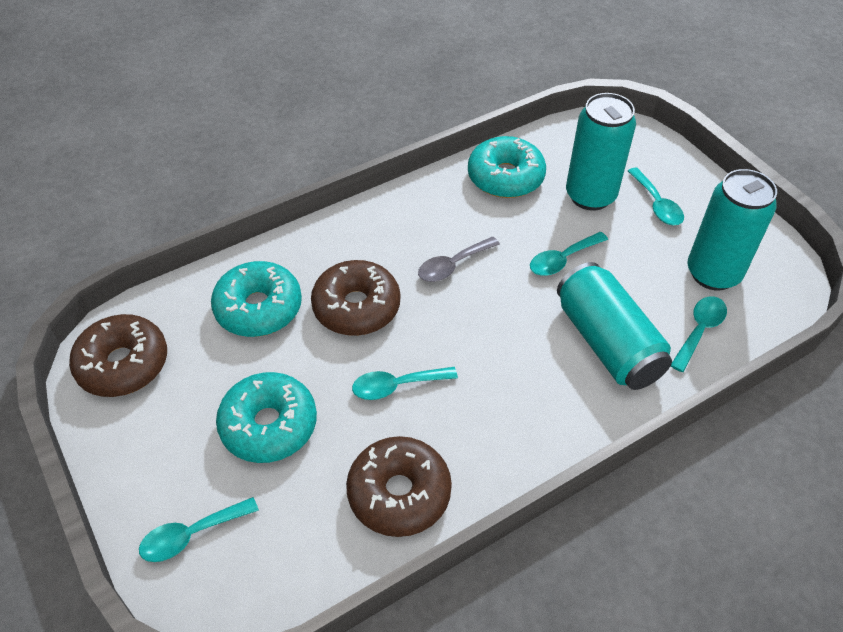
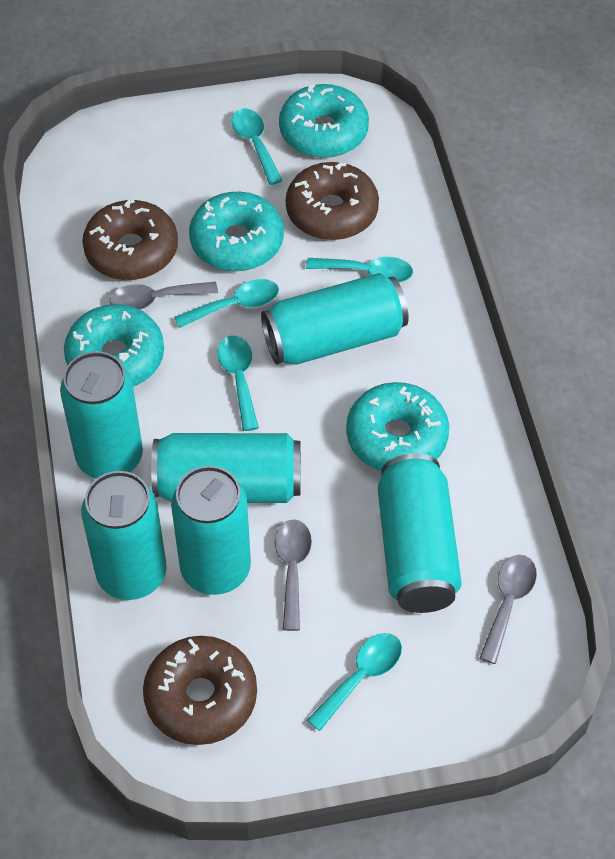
grey spoon: [418,237,500,282] = 1 -> [110,282,218,310] [275,519,312,631] [479,555,537,664] = 3
turquoise can: [557,262,672,390] [566,93,636,211] [687,169,777,291] = 3 -> [60,351,143,479] [81,471,167,600] [151,433,301,503] [171,466,251,595] [261,273,409,365] [378,453,462,613] = 6
turquoise donut: [211,261,302,337] [216,372,317,463] [468,136,546,198] = 3 -> [64,304,164,387] [189,192,284,271] [279,84,369,158] [346,382,449,471] = 4

